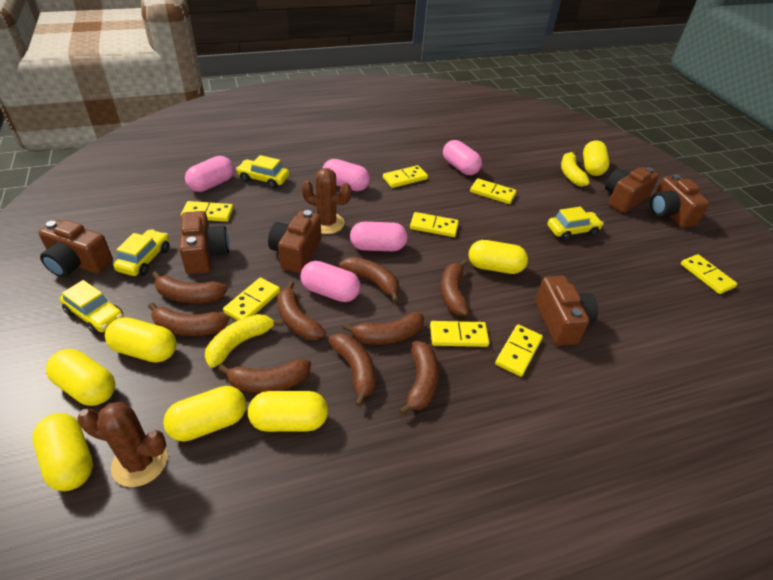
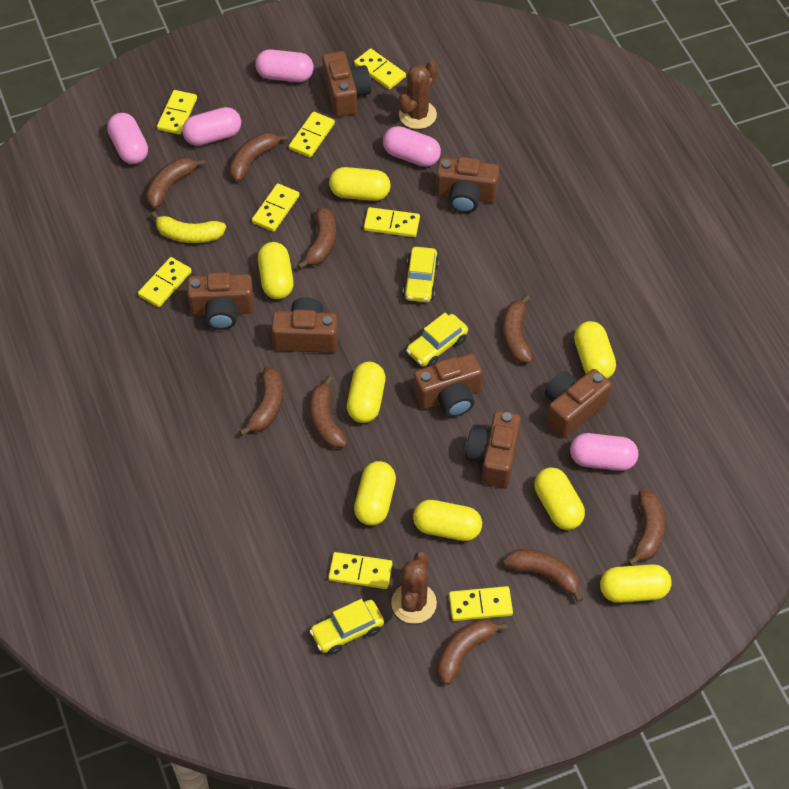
brown camera: [39,220,113,277] [179,211,229,274] [268,210,321,273] [535,276,598,346] [605,167,659,213] [650,174,710,228] = 6 -> [187,272,254,330] [271,297,338,353] [322,51,371,117] [414,353,482,417] [436,157,499,213] [465,411,521,488] [545,369,612,438] = 7
yellow banana: [205,314,283,368] [561,151,590,187] = 2 -> [151,212,226,243] = 1
yellow capsule: [33,413,93,491] [46,349,115,406] [105,317,176,363] [163,386,246,442] [248,391,328,432] [469,240,528,274] [583,140,610,176] = 7 -> [258,242,294,299] [329,167,391,201] [347,362,385,423] [354,461,396,526] [413,500,482,541] [534,467,585,530] [574,321,616,379] [600,564,671,603] = 8
yellow car: [60,280,124,335] [113,229,169,276] [236,155,289,189] [547,207,604,241] = 4 -> [310,599,384,655] [403,247,439,302] [406,313,468,367] = 3

